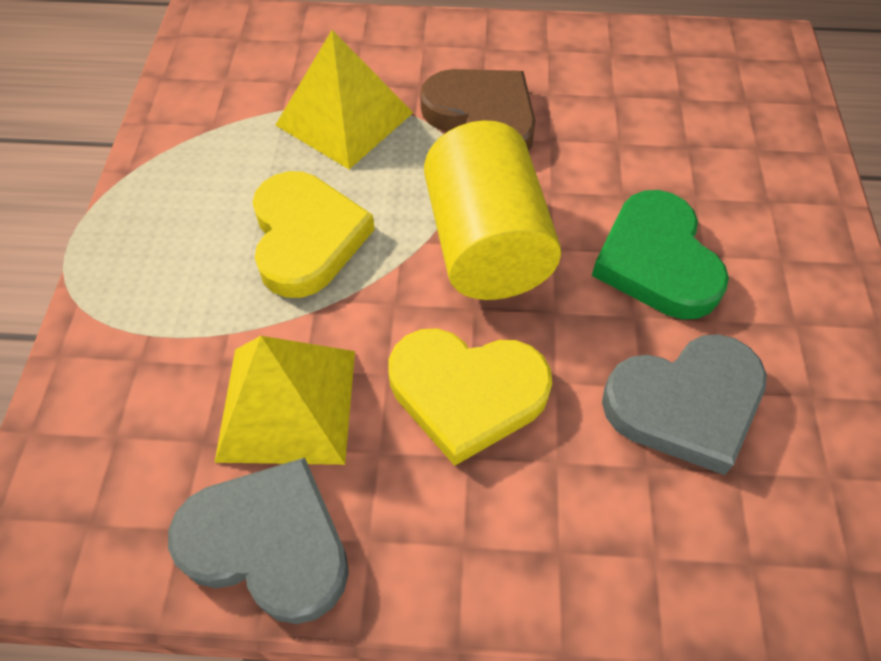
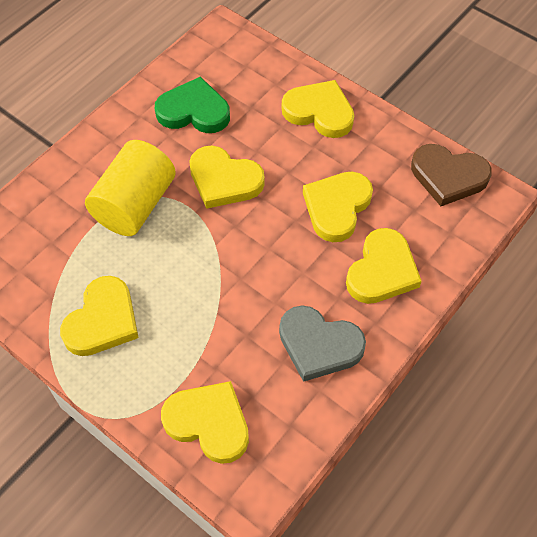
grey heart: [168,458,349,624] [602,334,767,475] = 2 -> [279,305,366,382] = 1
yellow heart: [252,171,375,298] [388,329,552,466] = 2 -> [60,276,139,356] [161,381,249,464] [189,146,265,209] [282,80,354,138] [303,172,373,242] [346,228,422,304] = 6
yellow pyramid: [214,336,355,465] [276,30,413,169] = 2 -> none = 0

